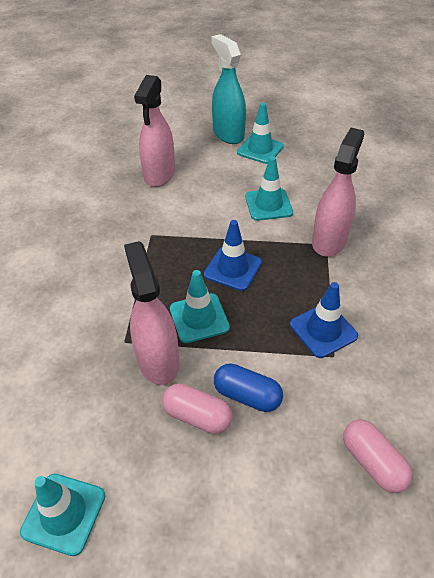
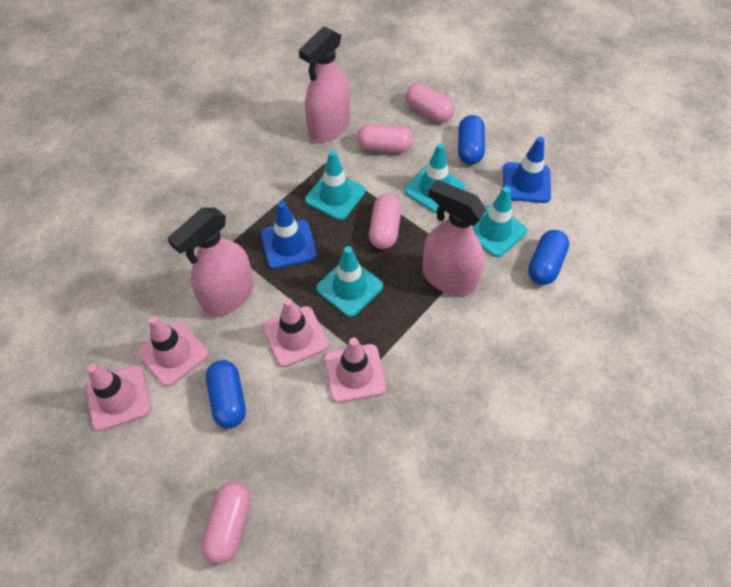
blue capsule: [214,363,283,412] = 1 -> [206,360,246,428] [458,115,485,165] [528,230,569,285] = 3
pink capsule: [162,383,233,434] [343,419,413,493] = 2 -> [201,482,250,564] [357,124,413,153] [369,194,401,249] [405,83,455,123] = 4
pink traffic cone: none = 0 -> [86,364,151,431] [137,316,209,387] [262,298,328,367] [324,337,386,403] = 4
turquoise spray bottle: [211,34,246,144] = 1 -> none = 0

